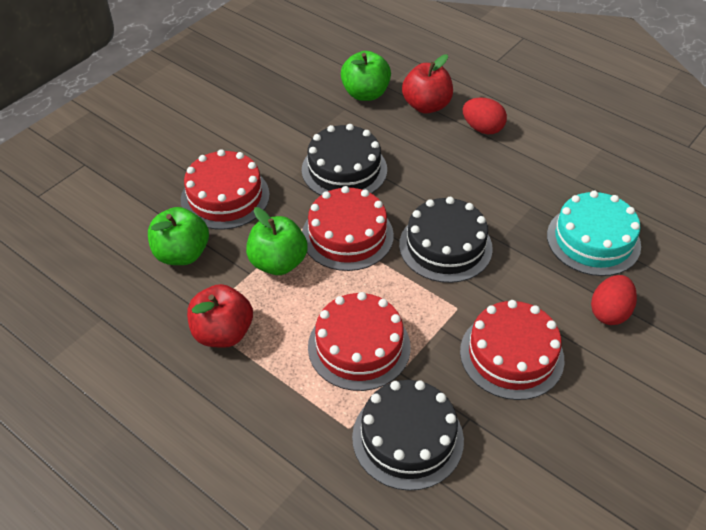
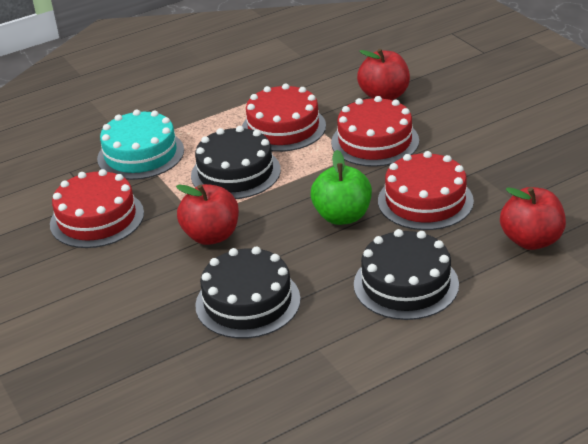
green apple: [148,207,209,265] [246,207,308,275] [341,51,391,101] = 3 -> [311,150,372,225] = 1
red apple: [187,284,253,348] [402,54,453,114] = 2 -> [176,184,239,245] [357,49,410,100] [500,187,566,250] = 3
red egg: [463,97,507,134] [591,275,637,325] = 2 -> none = 0

